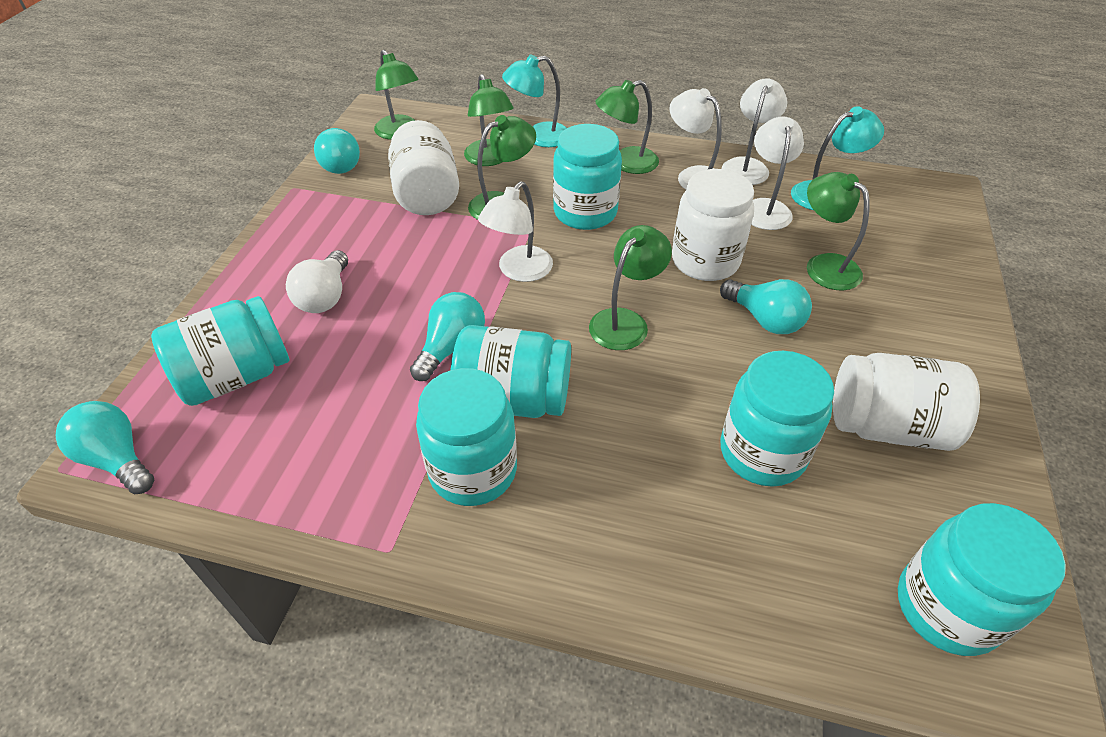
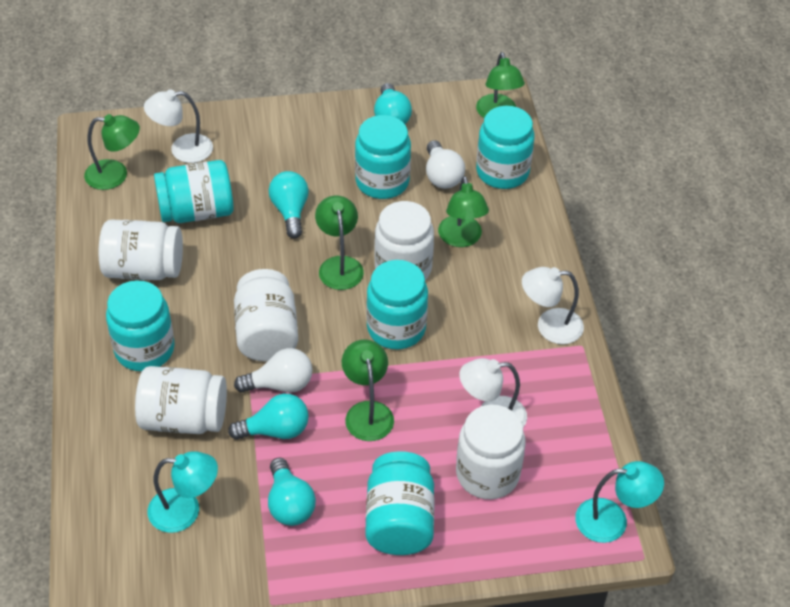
green lamp: [374,50,419,140] [464,74,514,166] [468,115,536,220] [589,225,672,350] [595,80,659,174] [807,172,870,290] = 6 -> [84,114,140,190] [315,196,364,290] [342,339,394,441] [438,176,489,247] [476,52,525,118] = 5
white jar: [388,120,459,215] [672,169,754,281] [833,353,980,451] = 3 -> [98,219,183,280] [135,366,227,434] [234,269,298,362] [374,201,434,280] [456,405,526,499] = 5
white lamp: [478,182,553,282] [670,88,722,190] [722,78,788,185] [751,116,804,230] = 4 -> [144,89,213,163] [459,358,527,427] [522,267,584,344] = 3
white light bulb: [286,250,348,313] = 1 -> [234,348,312,393] [426,140,465,189] = 2

